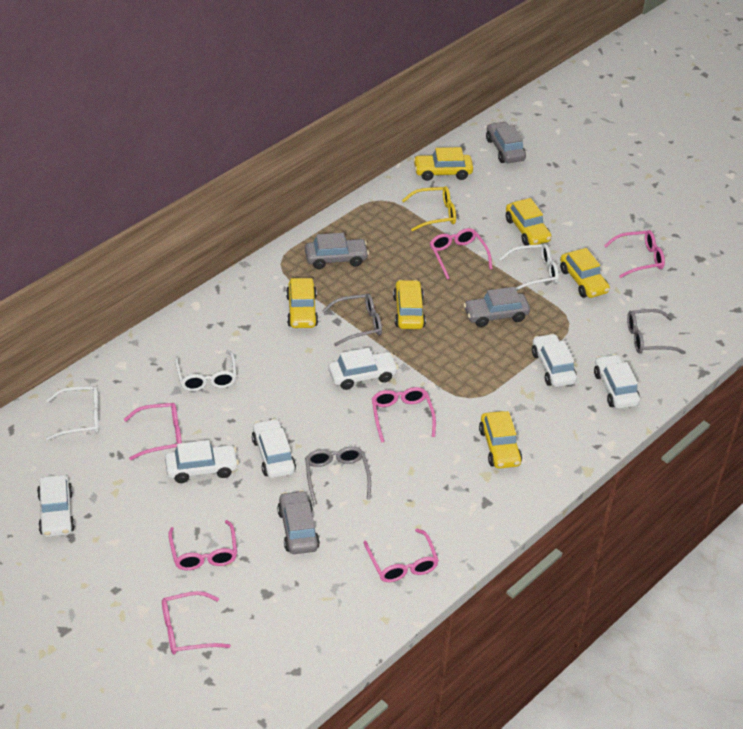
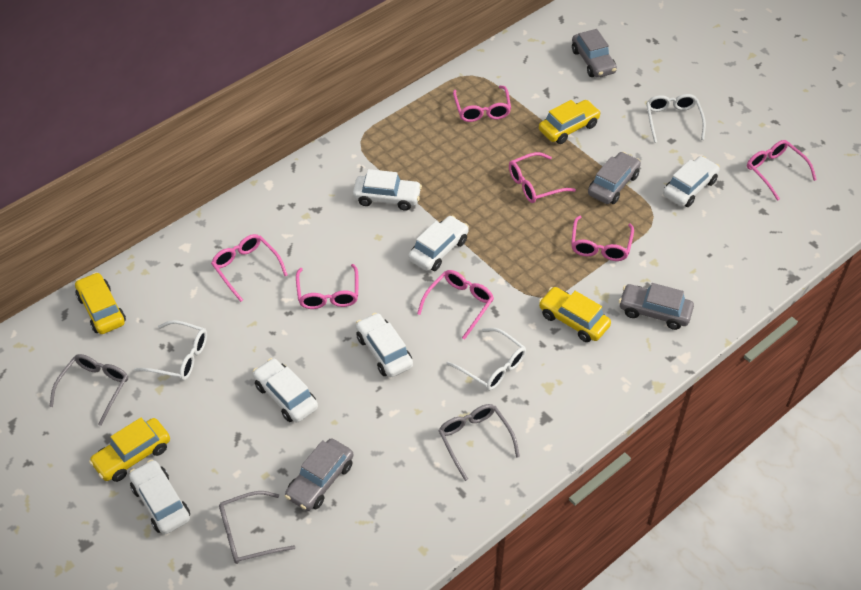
yellow car: [286,278,318,328] [393,280,426,329] [413,147,473,181] [479,411,522,469] [506,198,552,245] [560,248,610,298] = 6 -> [75,272,126,334] [89,418,170,482] [539,100,601,144] [539,287,611,342] = 4
yellow glasses: [402,186,456,231] = 1 -> none = 0

